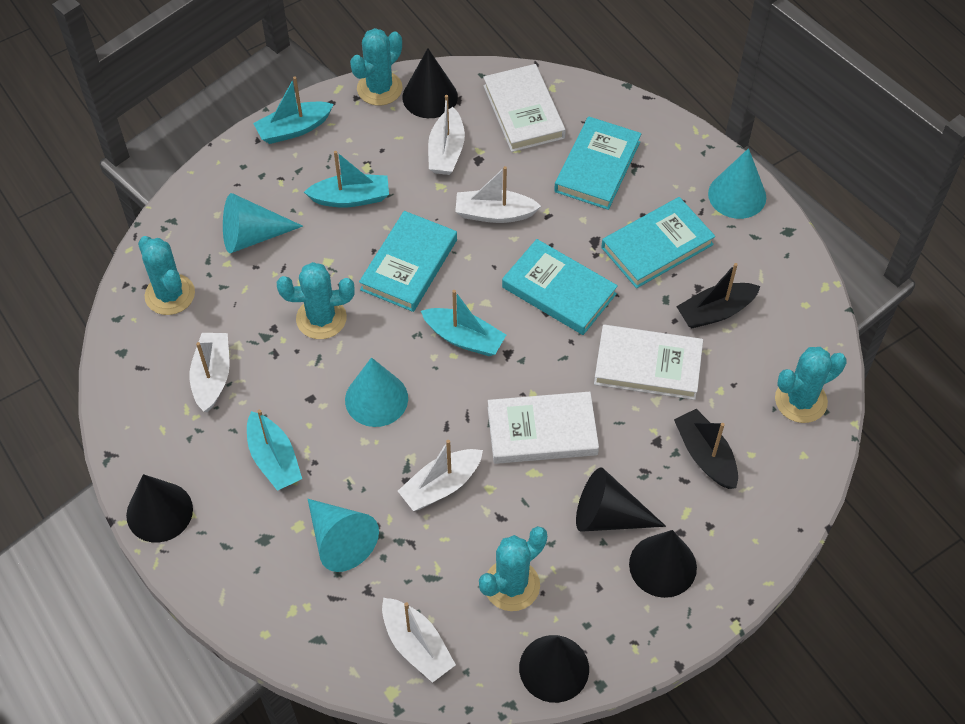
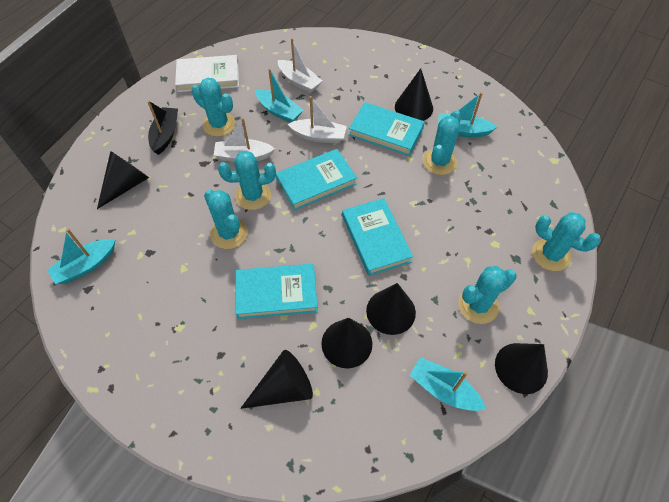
black boat: [674,409,738,489] [676,263,761,328] = 2 -> [147,101,178,155] = 1
black cone: [126,474,193,543] [402,48,458,118] [519,635,589,703] [576,467,666,532] [629,530,697,598] = 5 -> [97,151,149,209] [240,350,313,409] [321,318,372,368] [366,283,416,335] [395,68,433,121] [495,343,548,394] = 6
turquoise cactus: [138,236,195,315] [277,262,355,339] [350,28,403,106] [479,526,547,611] [775,347,847,423] = 5 -> [192,78,235,137] [204,190,248,249] [218,151,276,210] [423,110,461,175] [458,266,517,324] [532,212,601,271] = 6
turquoise cone: [223,193,303,253] [308,499,379,572] [345,357,408,427] [708,148,766,219] = 4 -> none = 0
white boat: [189,333,230,412] [382,598,456,683] [398,440,483,511] [428,95,465,175] [455,166,541,223] = 5 -> [214,118,275,162] [278,38,322,93] [288,96,347,143] = 3
white book: [483,64,566,152] [488,392,599,464] [594,325,703,400] = 3 -> [175,55,239,92] = 1

